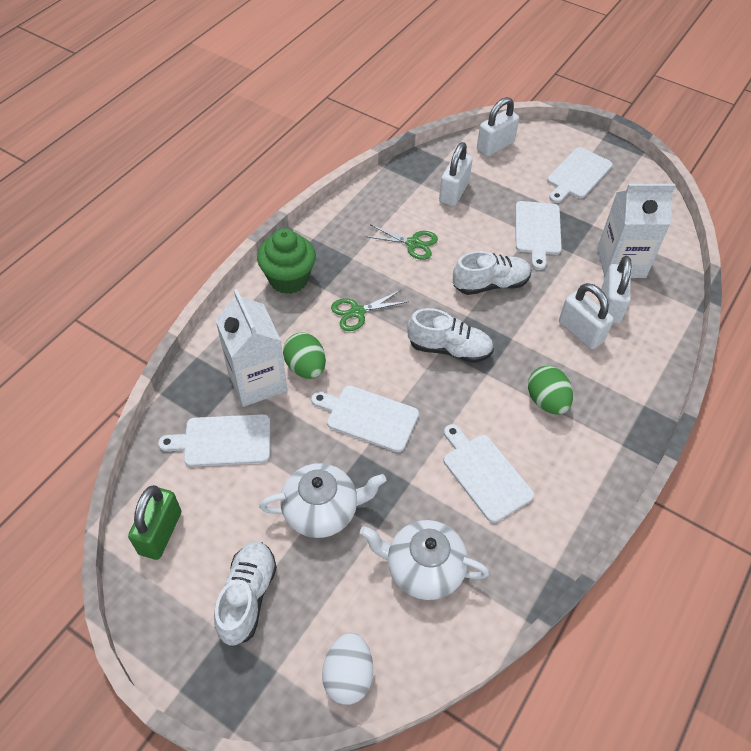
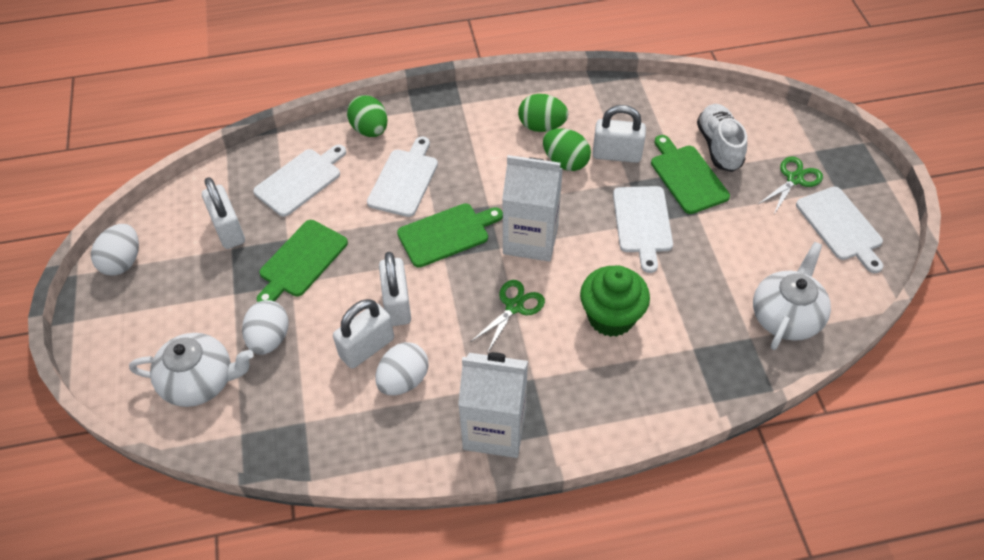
green cutting board: none = 0 -> [257,220,348,302] [397,203,503,268] [651,135,730,214] = 3
green egg: [283,332,326,379] [528,366,573,415] = 2 -> [347,95,388,137] [518,94,568,132] [543,128,591,171] = 3
green padlock: [128,485,181,560] = 1 -> none = 0
white cutting board: [158,414,270,467] [311,385,419,452] [444,424,534,523] [515,201,562,270] [547,147,613,203] = 5 -> [253,145,346,217] [367,136,438,217] [613,186,673,273] [796,187,883,273] = 4
white egg: [322,633,373,705] = 1 -> [91,224,139,276] [242,300,289,355] [375,342,428,395] = 3
white shoe: [214,542,277,646] [407,308,494,363] [453,251,531,295] = 3 -> [697,104,747,172] = 1

